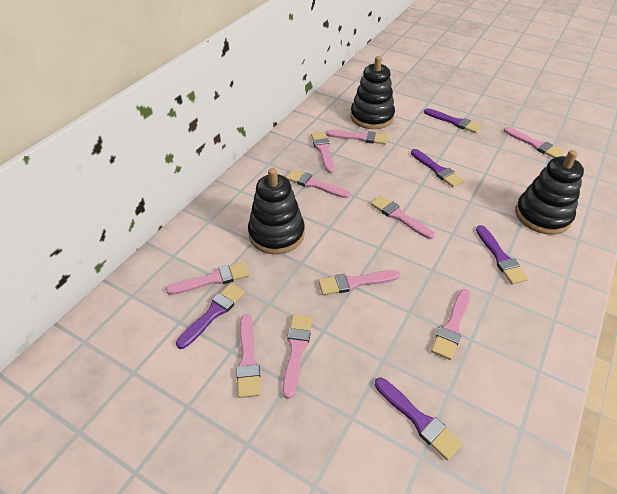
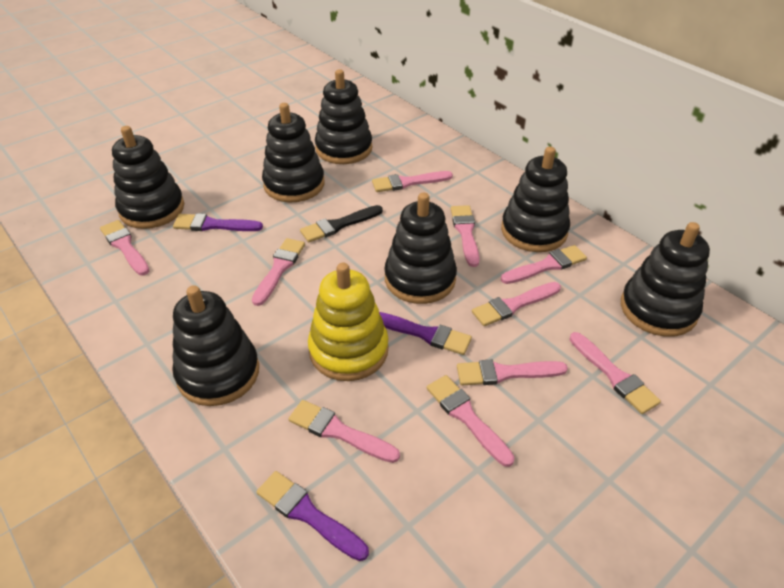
black brush: none = 0 -> [300,205,383,242] = 1
black stacking toy: [248,168,305,254] [351,56,395,129] [515,150,584,235] = 3 -> [112,126,184,229] [172,285,259,406] [262,103,324,203] [315,69,372,164] [384,193,457,304] [501,147,570,252] [621,222,710,337] = 7
purple brush: [176,283,245,349] [375,378,462,460] [411,149,464,187] [424,108,482,133] [476,225,528,284] = 5 -> [173,213,263,231] [257,471,369,561] [379,312,472,355] = 3
yellow stacking toy: none = 0 -> [308,263,389,381] = 1

